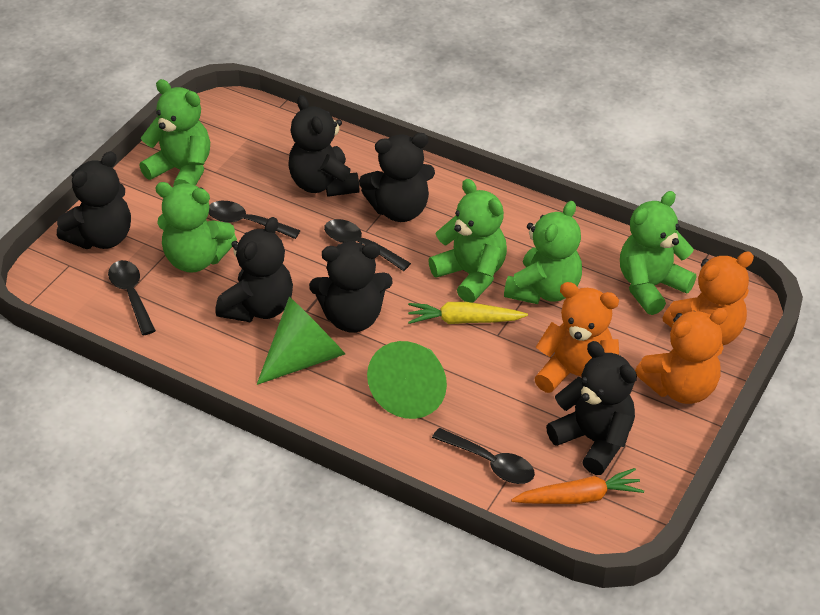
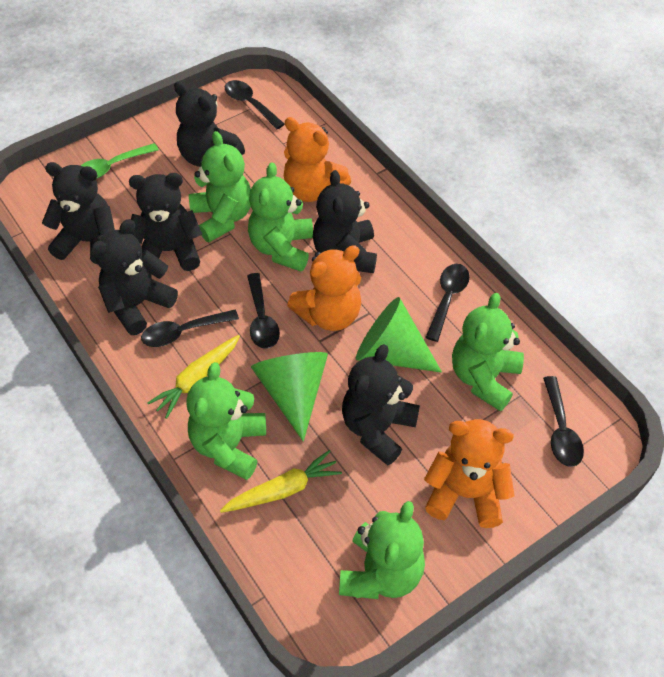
black spoon: [108,260,156,335] [208,201,301,239] [324,219,411,271] [432,428,535,484] = 4 -> [141,310,239,347] [225,80,285,129] [247,273,280,349] [425,264,470,342] [543,376,584,467] = 5
green spoon: none = 0 -> [81,143,159,179] = 1
orange carrot: [511,468,644,504] = 1 -> none = 0
yellow carrot: [408,302,528,324] = 1 -> [148,335,240,419] [220,450,342,513] = 2

